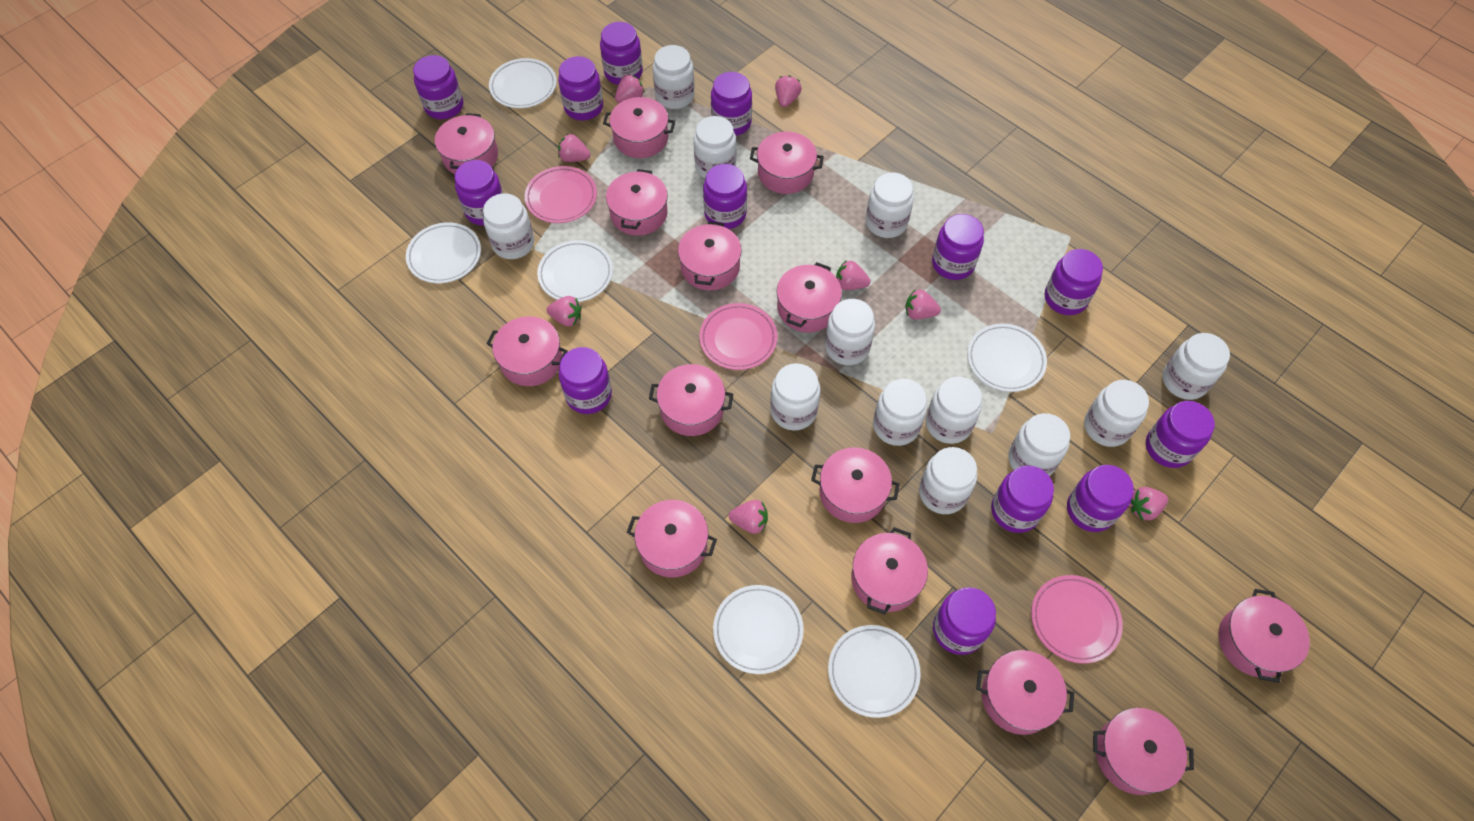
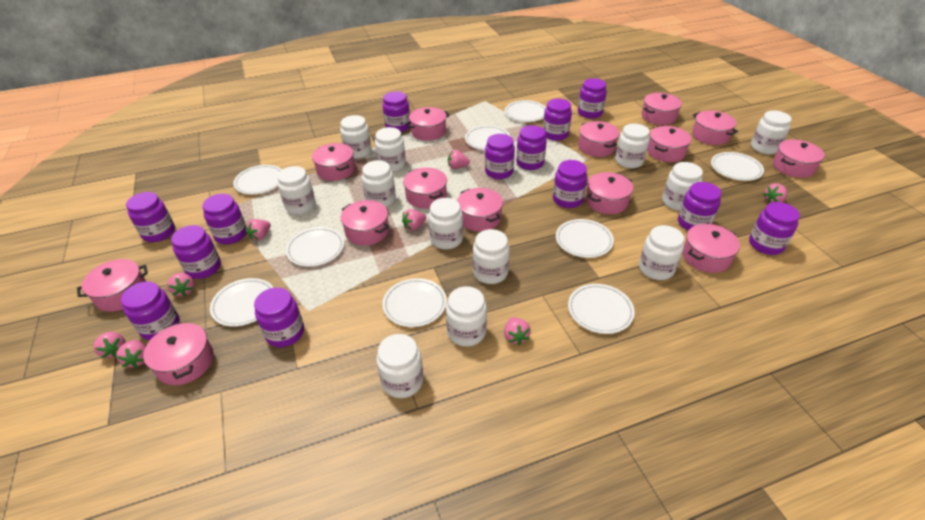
pink plate: [525,166,597,223] [699,303,777,370] [1031,575,1123,663] = 3 -> none = 0
white plate: [406,222,481,283] [489,58,557,108] [537,240,613,302] [713,585,804,674] [828,625,921,718] [967,324,1047,392] = 6 -> [210,278,274,327] [233,165,282,195] [286,227,344,267] [383,278,447,327] [465,125,510,150] [505,100,546,122] [556,219,614,258] [568,284,635,334] [711,152,764,181] = 9

